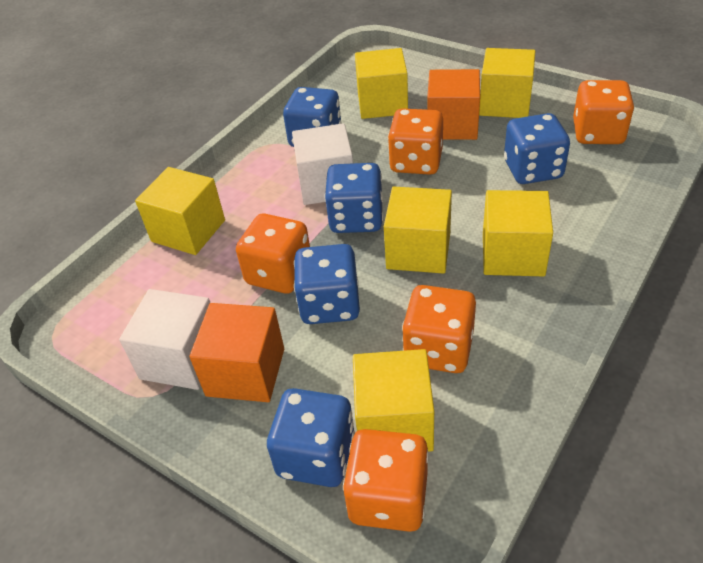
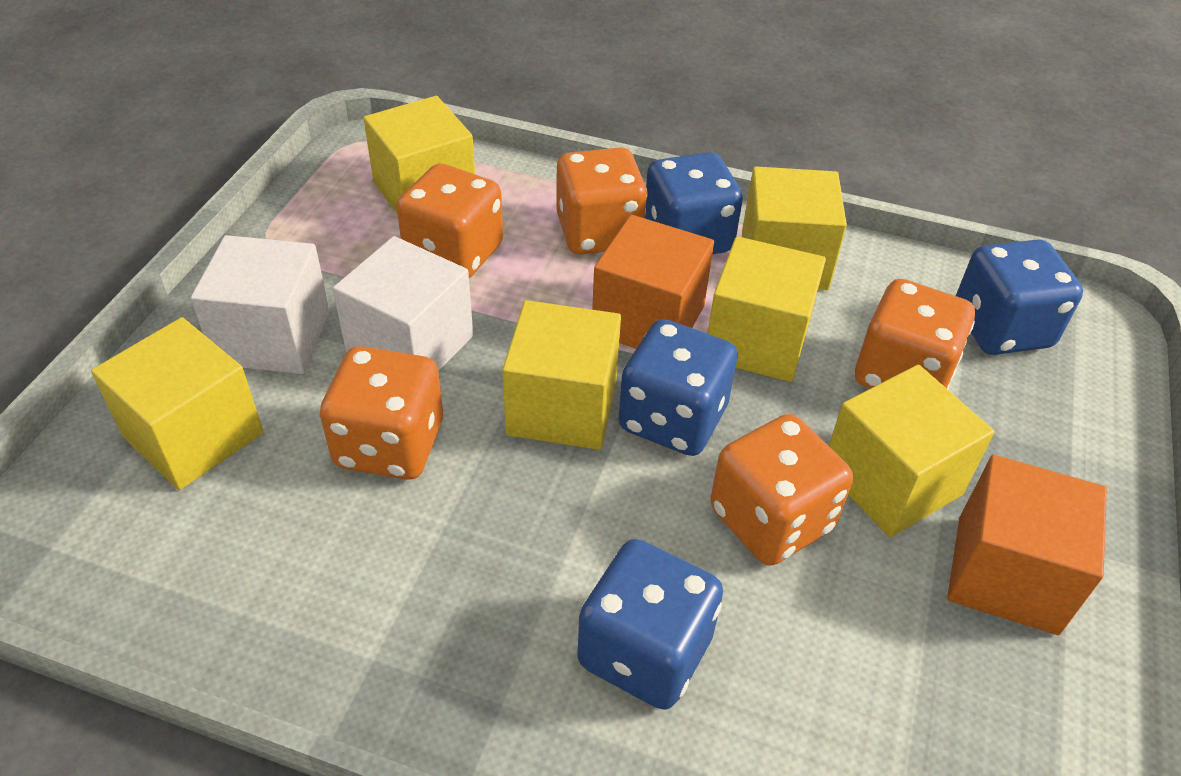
blue dice: [267,388,355,487] [283,87,342,147] [294,244,360,324] [325,163,383,233] [504,113,570,184] = 5 -> [577,539,723,710] [619,319,738,456] [645,152,743,255] [956,239,1083,355] = 4

